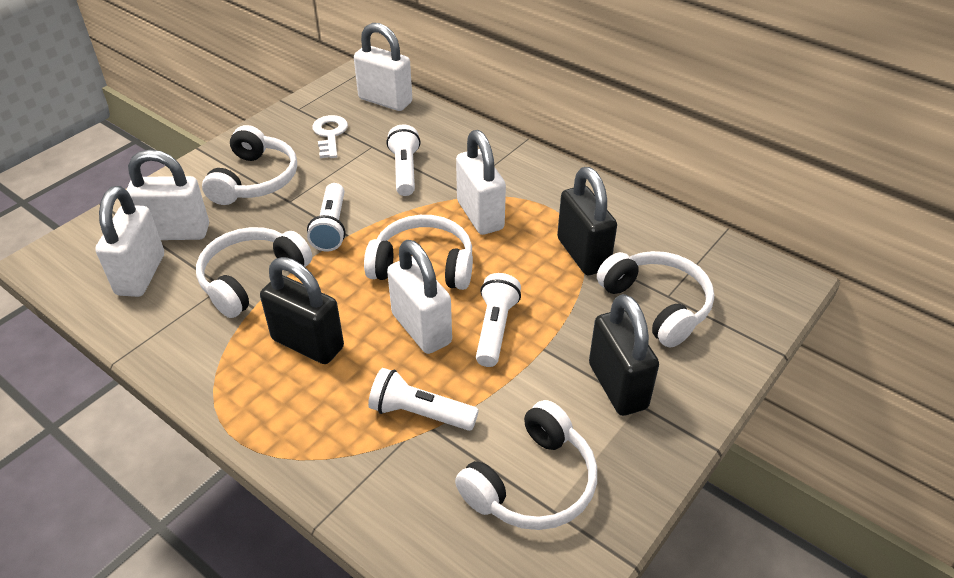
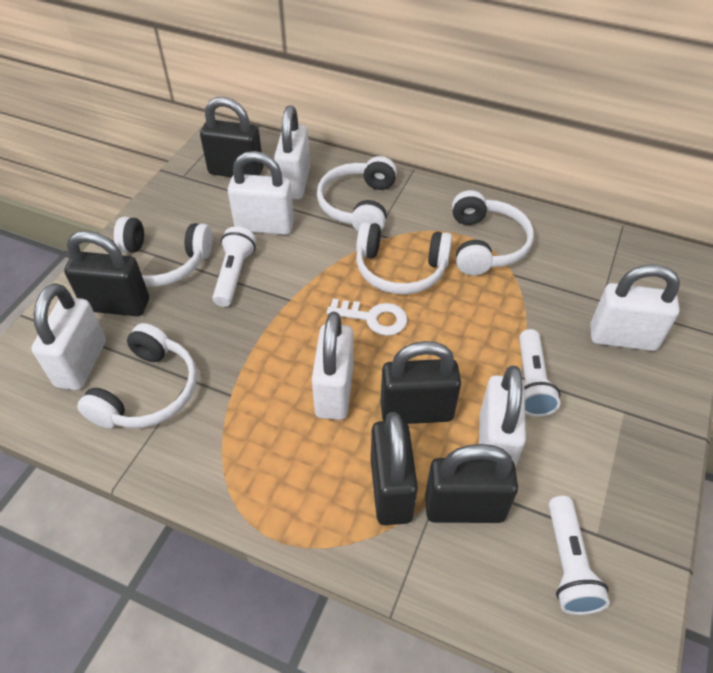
black padlock: [260,257,344,364] [557,167,617,275] [589,294,659,416] = 3 -> [64,231,149,316] [200,97,263,177] [371,412,418,525] [381,341,461,424] [425,444,518,523] = 5
white flashlight: [307,183,345,252] [368,368,479,431] [386,124,421,196] [476,273,521,367] = 4 -> [212,227,256,307] [519,329,561,417] [548,496,610,615] = 3
white padlock: [95,186,164,297] [127,150,209,240] [354,23,412,111] [387,240,452,354] [456,130,506,235] = 5 -> [31,283,106,390] [228,151,294,235] [274,105,310,200] [312,312,353,420] [479,366,526,468] [590,264,680,351] = 6

